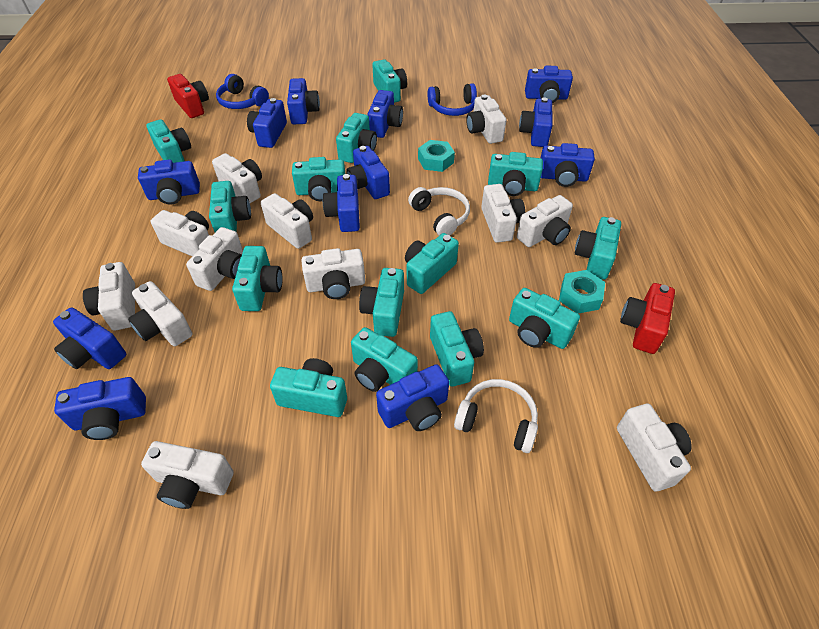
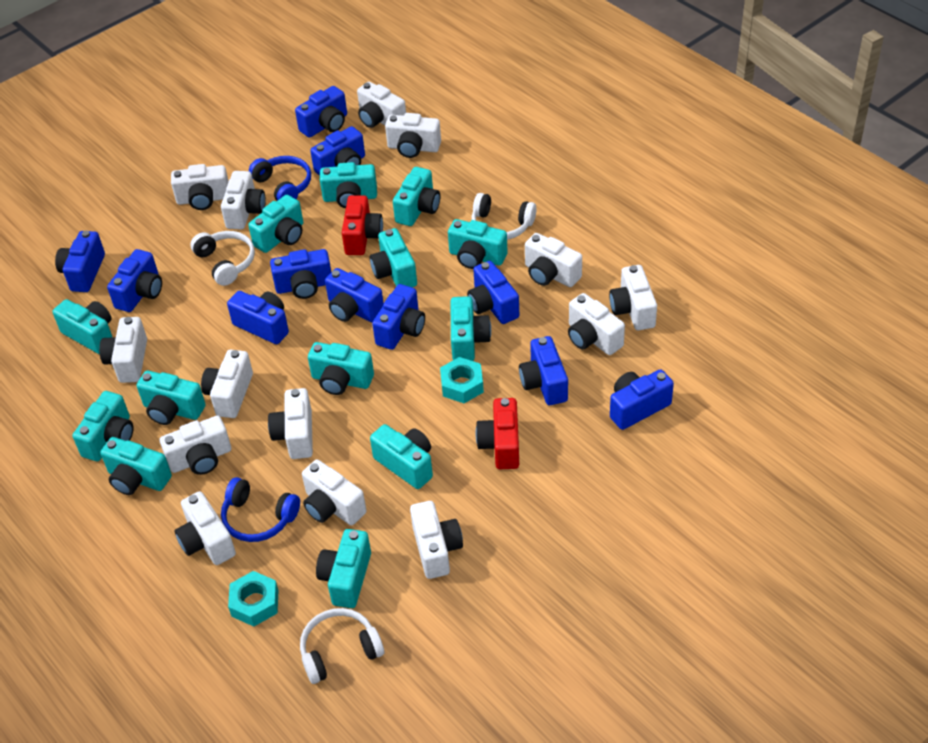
blue camera: [53,307,126,369] [54,377,146,440] [138,160,200,205] [247,98,287,148] [287,78,320,124] [323,174,360,232] [346,146,390,199] [367,90,403,138] [376,364,449,431] [519,97,553,147] [525,66,573,103] [541,143,595,187] = 12 -> [55,231,105,292] [107,249,162,312] [227,291,289,344] [270,249,331,299] [295,86,347,138] [310,126,365,176] [325,268,384,323] [372,284,425,350] [467,261,519,324] [519,336,568,405] [610,369,674,430] = 11
turquoise camera: [146,119,191,163] [209,181,251,232] [232,246,283,311] [270,358,347,417] [292,157,346,201] [336,113,377,163] [351,327,418,392] [359,268,404,337] [372,60,407,103] [405,233,459,294] [430,311,484,387] [488,152,543,196] [509,288,580,349] [575,217,621,280] = 14 -> [53,299,113,354] [73,391,134,461] [100,437,172,495] [137,371,206,425] [248,195,303,253] [308,342,374,395] [316,529,371,608] [320,162,377,208] [370,228,417,287] [370,424,433,489] [393,167,440,226] [448,219,508,269] [451,296,491,361] = 13
white camera: [83,262,135,331] [128,281,192,346] [141,441,234,509] [151,210,209,256] [186,227,243,291] [212,153,262,203] [261,193,313,249] [301,248,365,299] [466,95,507,144] [481,184,525,243] [517,195,573,247] [617,404,692,491] = 12 -> [99,317,147,383] [160,416,231,475] [171,164,229,210] [174,491,236,565] [201,350,253,418] [221,171,266,229] [268,388,313,459] [302,459,367,525] [357,82,406,128] [385,113,441,158] [410,501,463,579] [525,233,582,287] [568,293,625,355] [609,265,657,330] = 14
white headphones: [408,187,470,236] [454,379,538,453] = 2 -> [190,231,255,286] [300,608,384,684] [472,193,536,240] = 3

